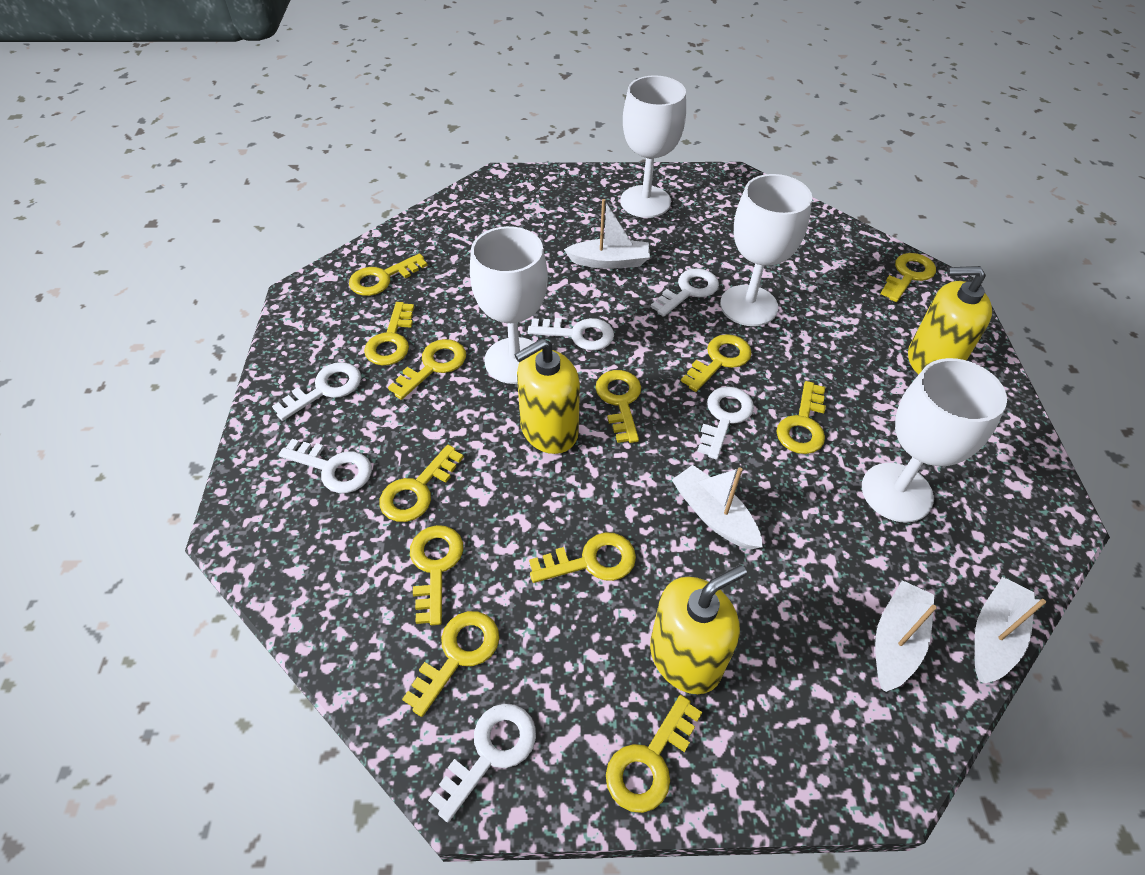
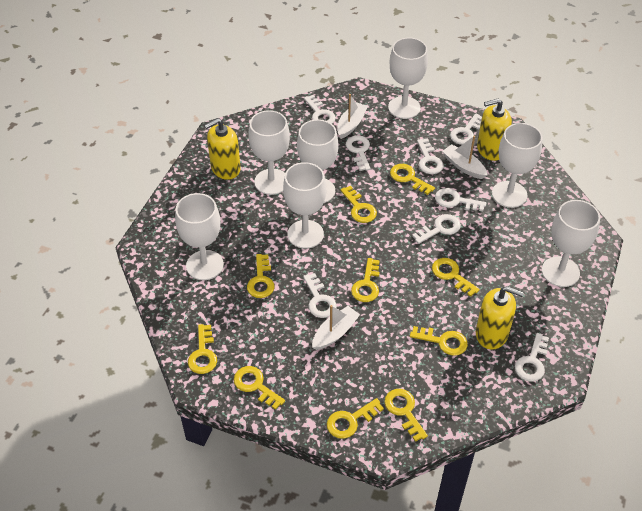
white boat: [564,199,650,269] [672,465,763,550] [875,580,937,692] [975,577,1046,683] = 4 -> [312,305,360,350] [337,94,368,139] [442,136,488,179] = 3
white goblet: [470,226,548,384] [620,75,686,218] [720,174,812,326] [862,358,1007,523] = 4 -> [175,193,224,280] [248,110,290,195] [283,162,326,249] [297,119,338,203] [388,38,428,119] [492,123,543,208] [542,200,600,287] = 7
white key: [272,362,361,421] [279,439,372,493] [428,704,536,822] [528,318,614,351] [651,268,719,317] [697,386,754,459] = 6 -> [303,273,337,318] [304,95,336,124] [346,135,371,171] [412,214,461,244] [417,138,444,174] [435,188,486,211] [450,113,482,145] [515,333,549,382] = 8
yellow key: [349,253,428,296] [364,302,414,366] [380,445,464,522] [388,339,466,400] [402,611,499,717] [410,525,463,625] [529,532,636,583] [595,370,641,443] [606,695,702,813] [681,334,752,392] [776,381,826,454] [880,253,936,302] = 12 -> [188,324,217,374] [234,366,285,410] [247,254,275,298] [327,398,384,439] [340,186,377,223] [351,258,380,302] [384,389,428,442] [390,164,435,195] [410,326,468,356] [432,258,480,297] = 10

